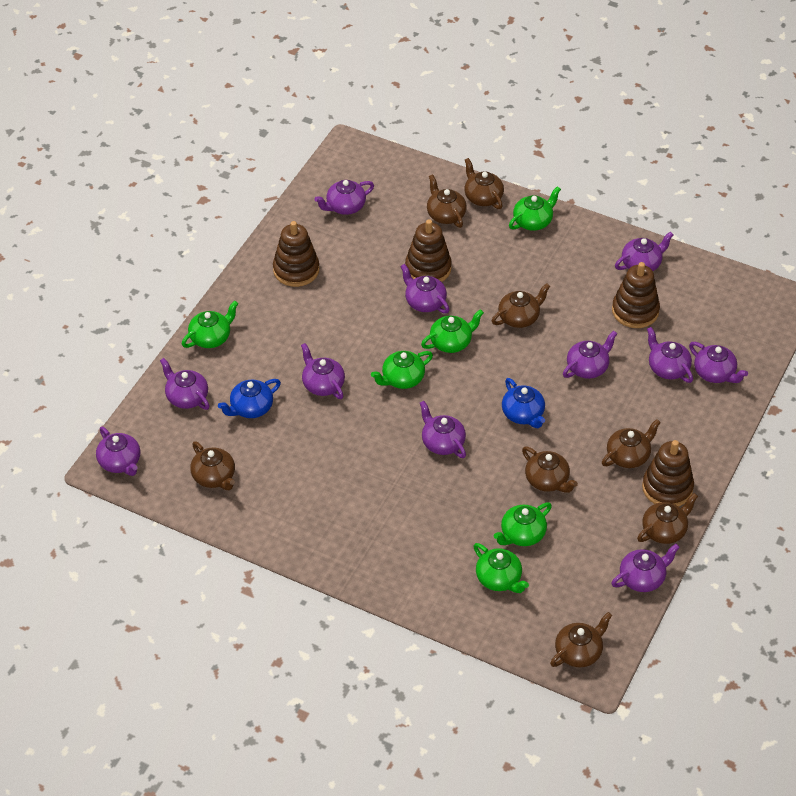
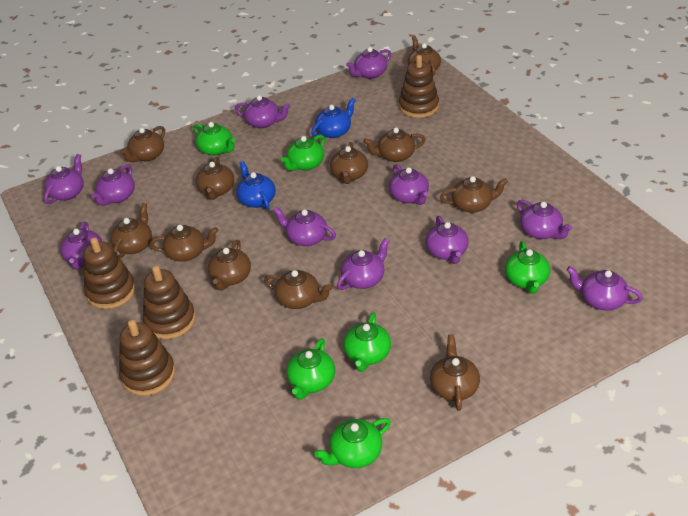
brown teapot: [190,441,235,490] [427,175,467,228] [465,158,504,209] [492,283,550,328] [522,447,578,493] [550,612,612,667] [602,419,661,468] [637,493,698,544] = 8 -> [110,203,152,259] [120,126,165,162] [150,225,219,262] [196,157,234,200] [208,240,251,291] [264,270,333,309] [330,142,368,184] [363,128,426,162] [408,36,441,76] [430,334,480,411] [440,176,508,213] = 11

